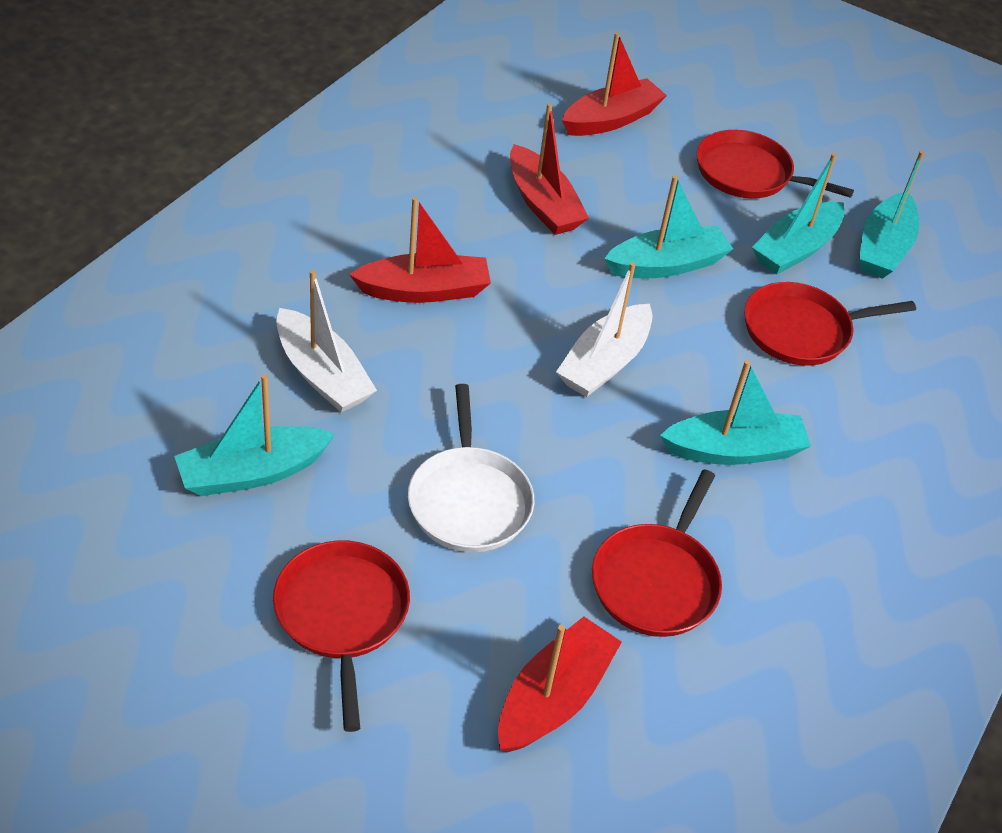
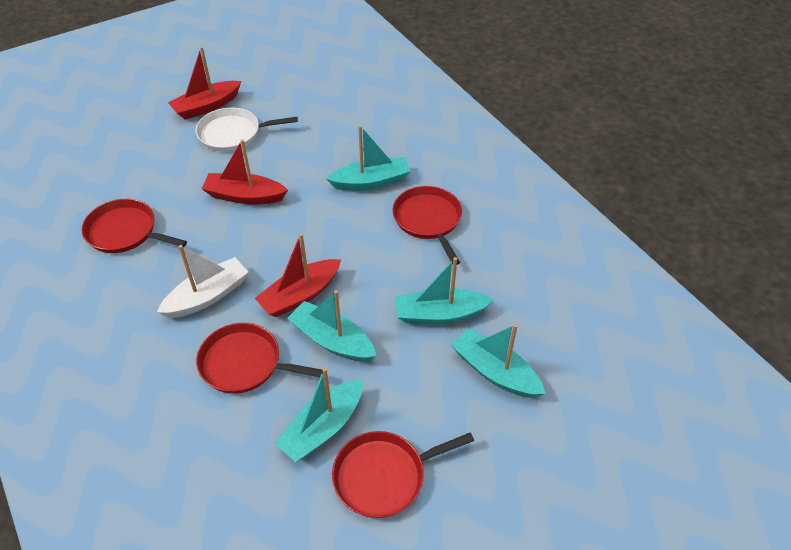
red boat: [349,197,491,303] [498,617,622,752] [510,103,589,235] [562,33,667,136] = 4 -> [168,47,241,120] [202,139,288,204] [255,233,341,317] = 3
white boat: [276,270,377,412] [556,262,653,397] = 2 -> [157,245,248,318] = 1

